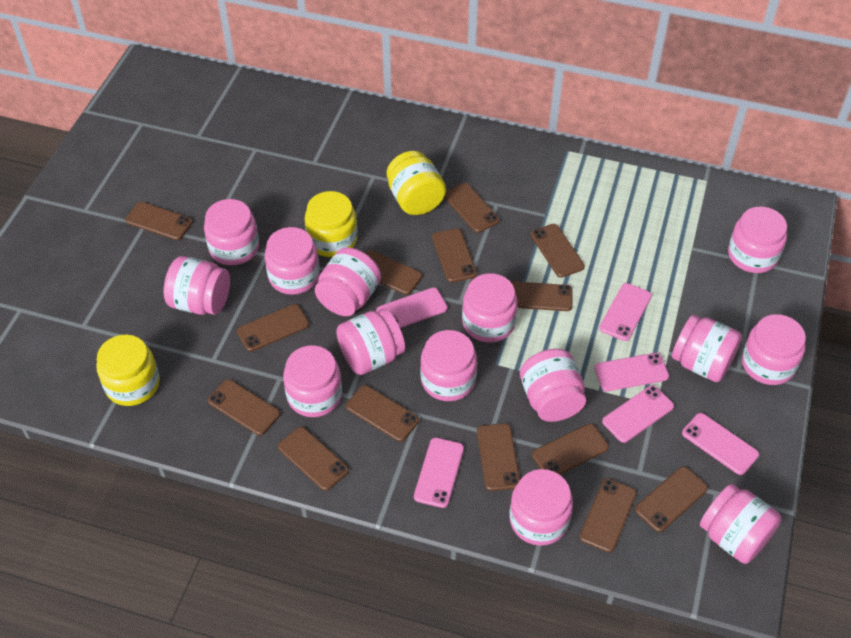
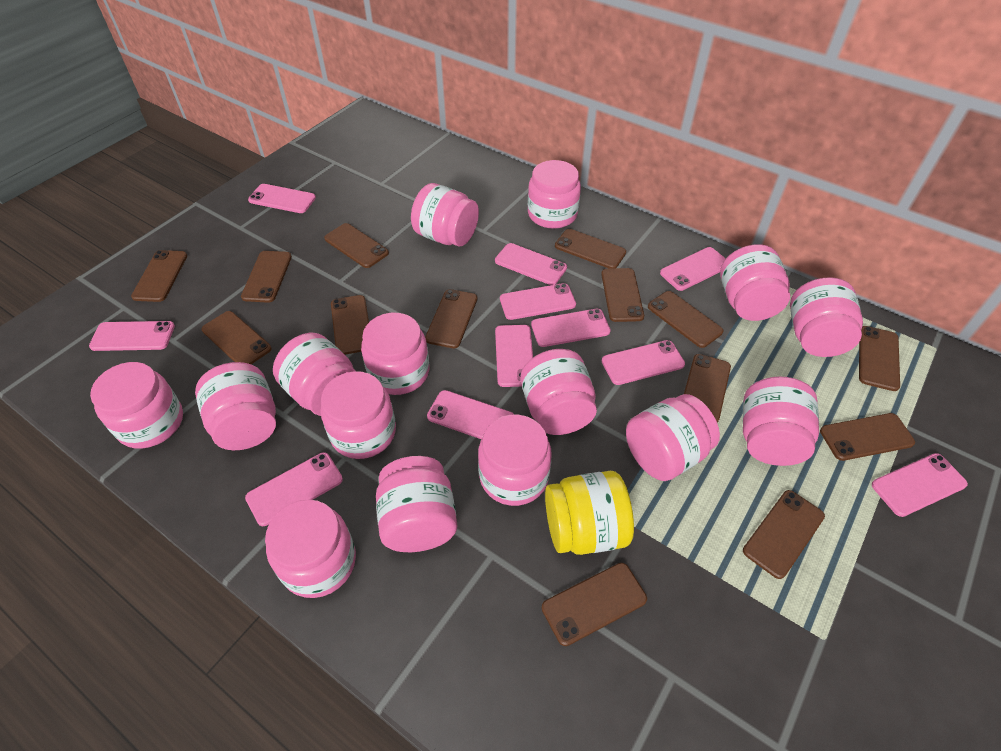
pink jar: [164,256,230,315] [204,199,259,265] [265,227,320,295] [283,345,342,417] [315,248,381,316] [336,309,405,375] [420,330,477,401] [462,273,518,343] [509,469,573,546] [520,349,586,422] [672,315,742,382] [700,483,782,564] [728,207,787,273] [742,314,806,385] = 14 -> [90,362,183,449] [195,362,276,450] [265,499,356,598] [273,333,356,416] [320,371,396,459] [361,313,430,395] [376,456,457,552] [411,183,479,247] [478,415,552,506] [520,349,597,435] [528,160,581,229] [626,394,720,481] [720,244,790,321] [743,377,819,466] [790,277,863,357] = 15
pink phone: [376,287,448,328] [414,438,464,508] [594,353,669,391] [599,283,652,341] [602,385,674,443] [682,413,759,475] = 6 -> [89,321,175,351] [245,452,343,526] [248,184,316,213] [427,390,514,439] [495,243,567,285] [495,325,533,387] [500,283,576,320] [531,309,611,347] [602,340,685,385] [660,247,726,291] [872,453,968,517] = 11
yellow jar: [96,335,160,406] [305,191,358,257] [387,151,446,215] = 3 -> [545,471,634,555] = 1

